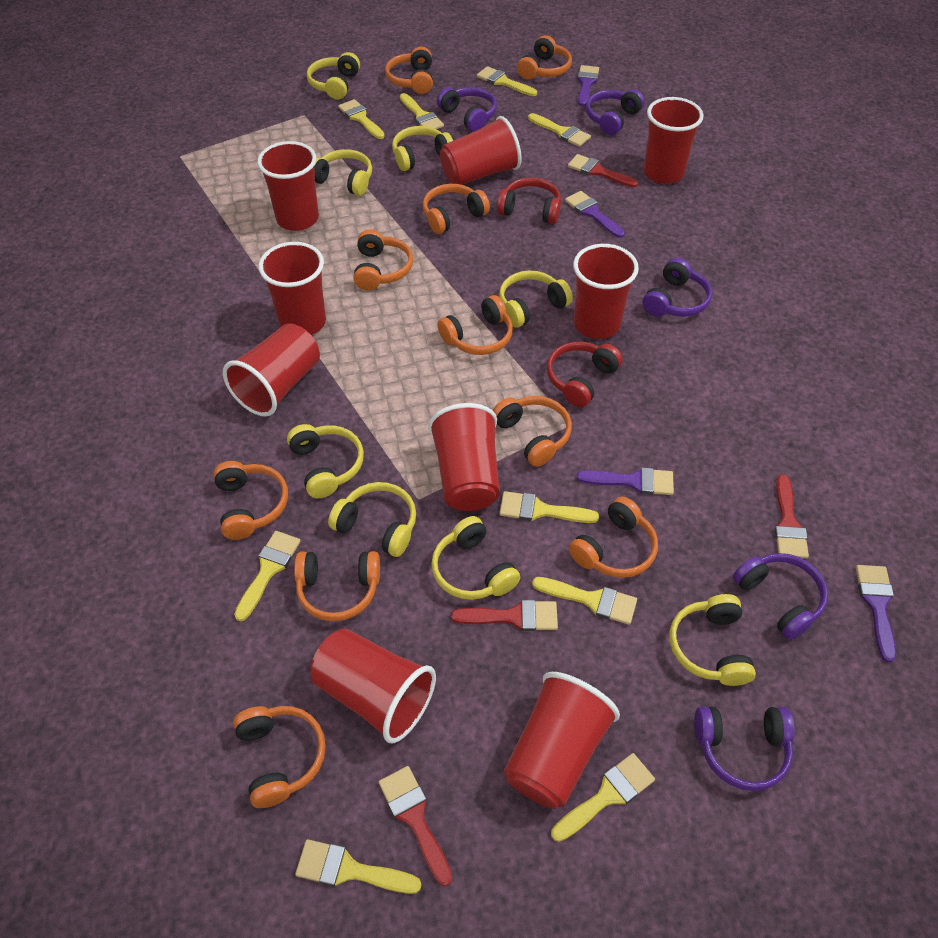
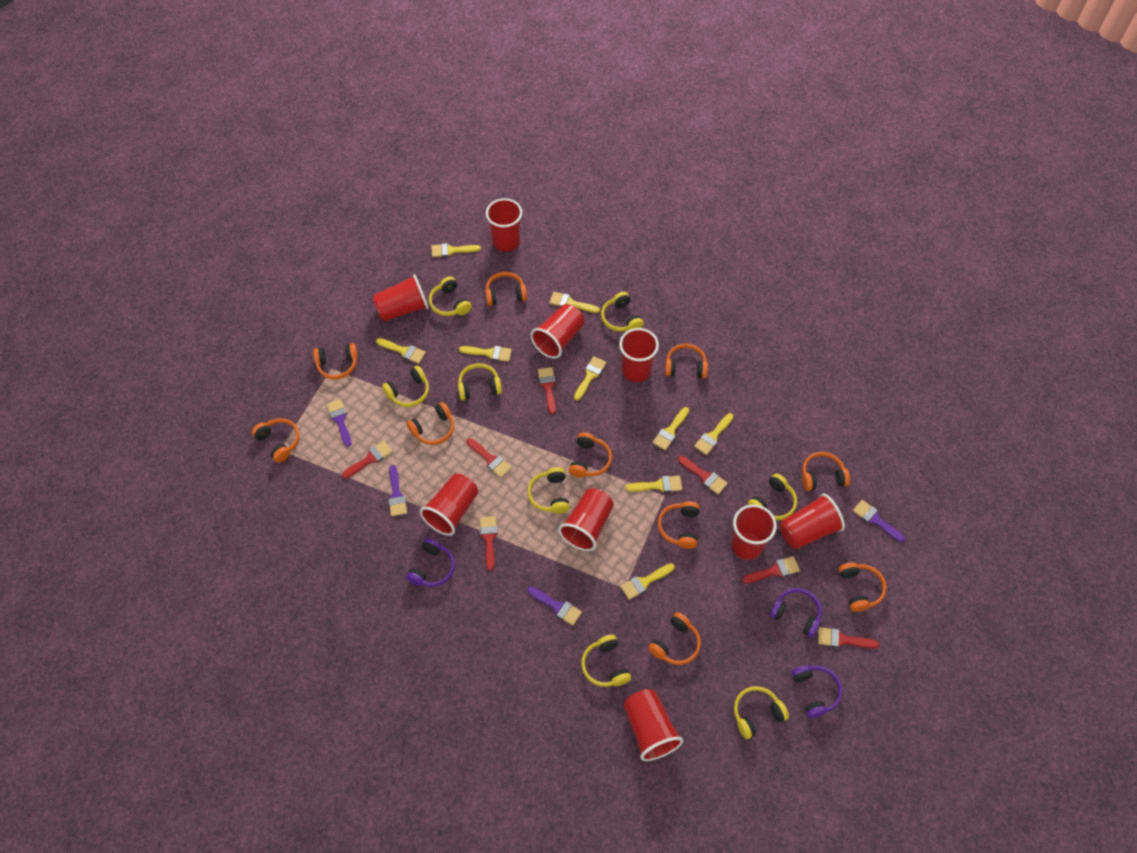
purple headphones: [437,87,497,132] [586,89,645,135] [642,258,712,317] [694,706,795,791] [733,553,828,640] = 5 -> [406,538,455,587] [770,588,822,637] [791,665,842,718] = 3
red brush: [379,766,452,886] [451,600,558,631] [568,154,638,188] [774,474,809,559] = 4 -> [342,441,393,479] [466,438,512,478] [480,516,498,571] [538,367,556,414] [678,456,728,494] [743,556,800,583] [818,627,879,648] = 7
red headphones: [497,177,561,224] [547,342,623,407] = 2 -> none = 0

